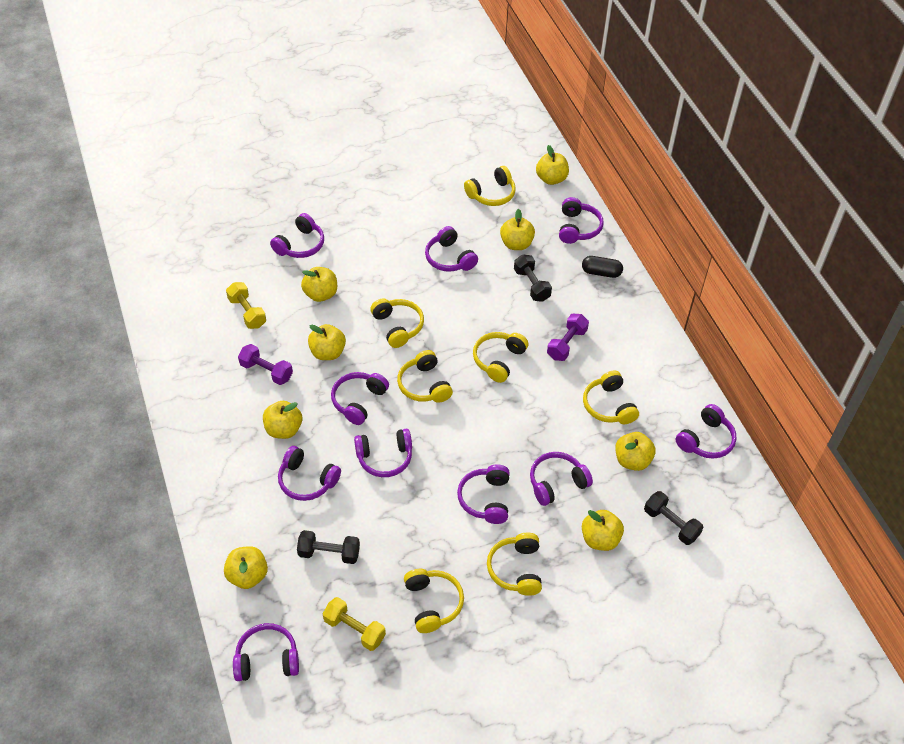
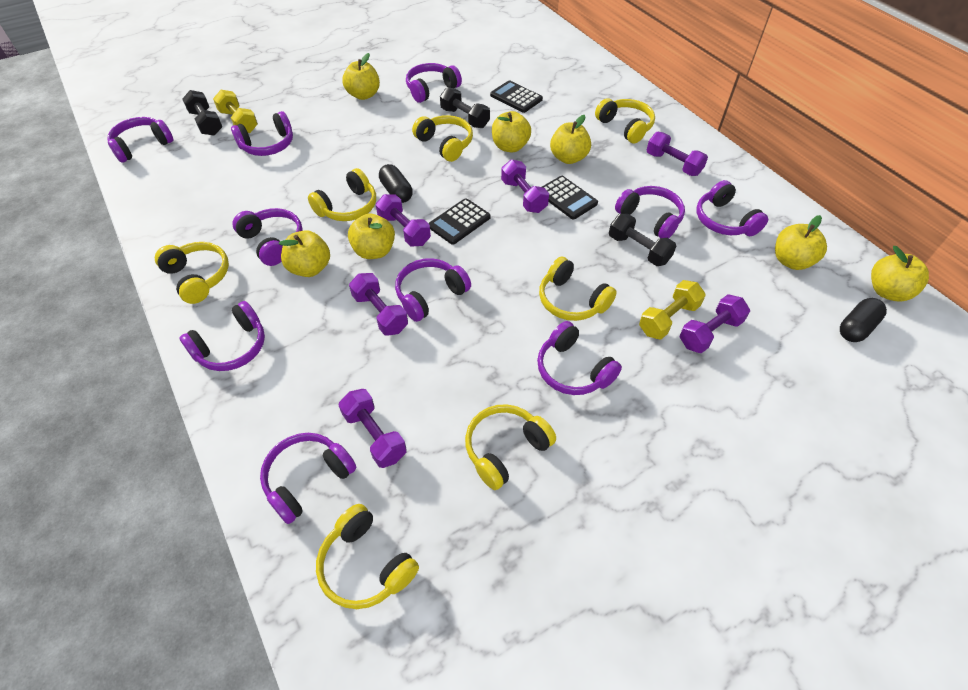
black calculator: none = 0 -> [429,198,491,245] [490,80,543,113] [542,176,598,219] = 3
black capsule: [582,256,623,278] = 1 -> [379,164,413,203] [840,298,887,342] = 2
purple dumbbell: [238,344,293,385] [547,314,589,361] = 2 -> [338,389,407,468] [349,273,408,336] [376,194,431,246] [501,160,549,213] [647,132,708,176] [680,294,750,353] = 6
yellow apple: [224,546,268,589] [263,401,302,439] [301,267,337,302] [308,324,346,360] [500,209,535,250] [536,145,569,185] [582,510,624,551] [615,432,656,471] = 8 -> [279,230,330,277] [342,53,380,100] [348,214,395,259] [492,111,531,152] [550,115,591,164] [775,215,827,270] [871,246,929,301] = 7

